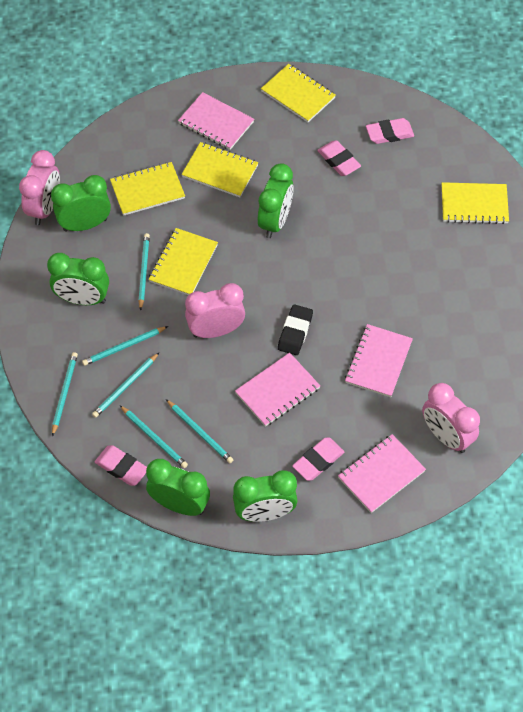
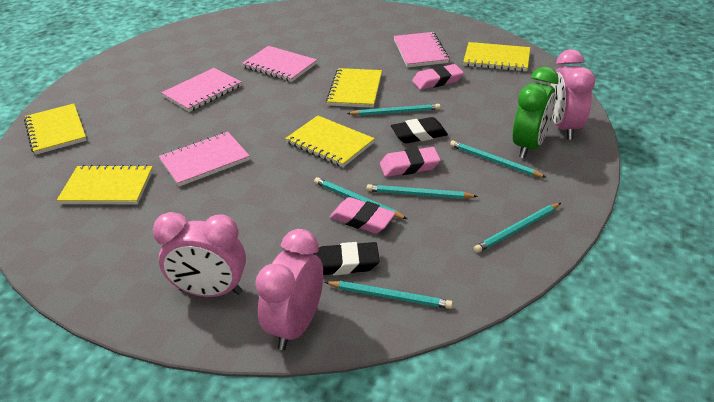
black eraser: [278,304,313,355] = 1 -> [313,242,380,275] [391,117,448,143] = 2
green clock: [47,253,109,305] [51,175,111,232] [146,459,210,516] [233,470,298,522] [258,163,294,238] = 5 -> [513,67,559,158] = 1
pink eraser: [95,445,147,486] [292,437,345,481] [317,140,361,176] [366,118,414,144] = 4 -> [330,197,396,234] [380,147,441,177] [412,64,464,90] = 3

